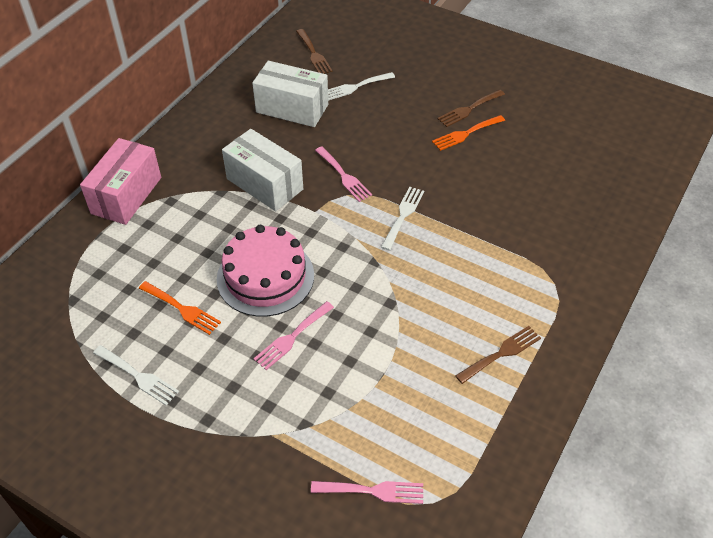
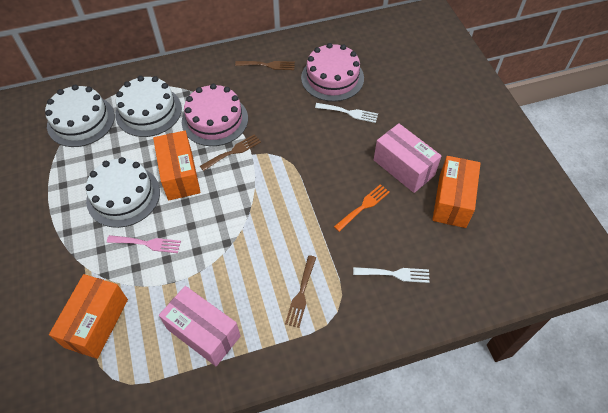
orange box: none = 0 -> [49,274,128,359] [153,131,201,200] [433,156,481,228] = 3
orange fork: [139,281,221,335] [432,115,505,151] = 2 -> [334,184,390,232] = 1
pink box: [80,138,161,225] = 1 -> [159,286,241,366] [374,123,442,193] = 2
pink cake: [217,225,314,317] = 1 -> [182,84,248,146] [301,43,364,102] = 2
pink fork: [253,301,334,370] [311,481,423,504] [315,147,372,202] = 3 -> [107,235,181,253] = 1
white box: [222,129,303,211] [252,61,328,127] = 2 -> none = 0
white cake: none = 0 -> [45,85,115,147] [86,157,160,228] [115,76,182,137] = 3
white fork: [93,345,179,405] [328,72,395,100] [381,187,424,251] = 3 -> [315,103,378,123] [353,267,430,283] = 2

